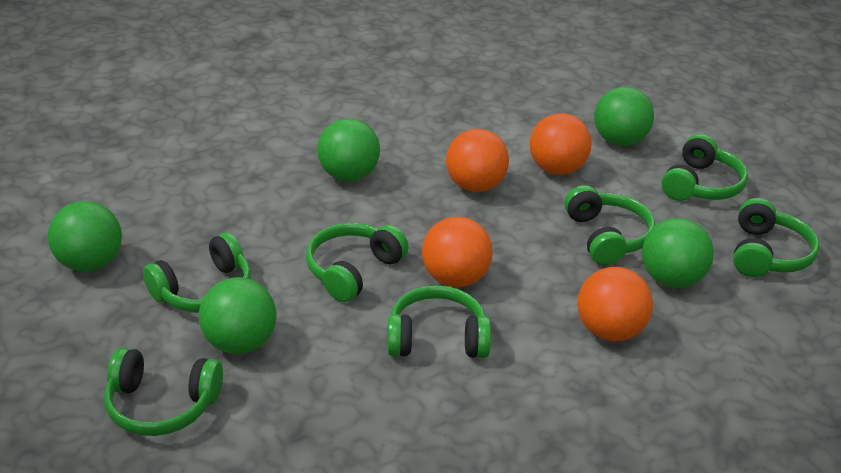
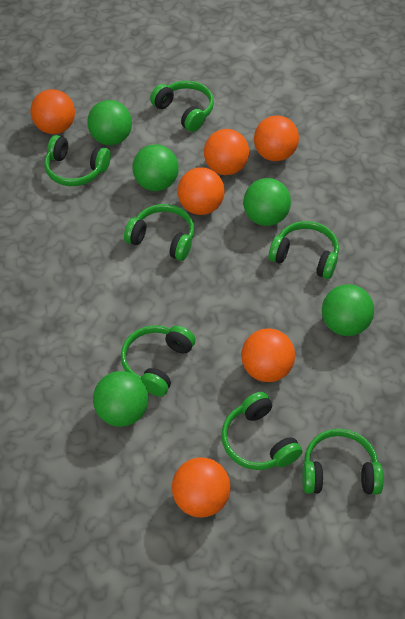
orange ball: [422,217,493,287] [446,129,509,192] [530,113,592,175] [577,267,653,341] = 4 -> [31,89,75,134] [172,457,231,517] [177,167,225,215] [204,129,249,175] [241,328,295,382] [254,115,299,161] = 6

